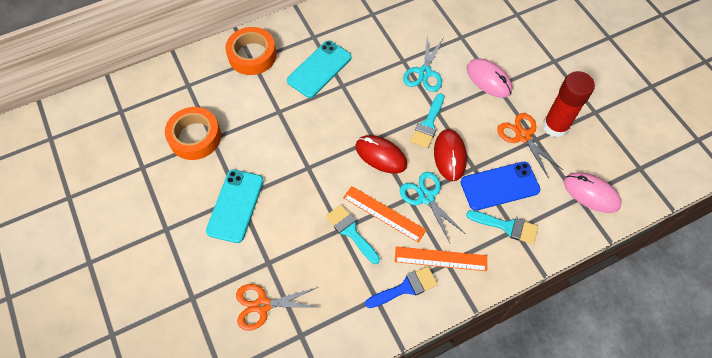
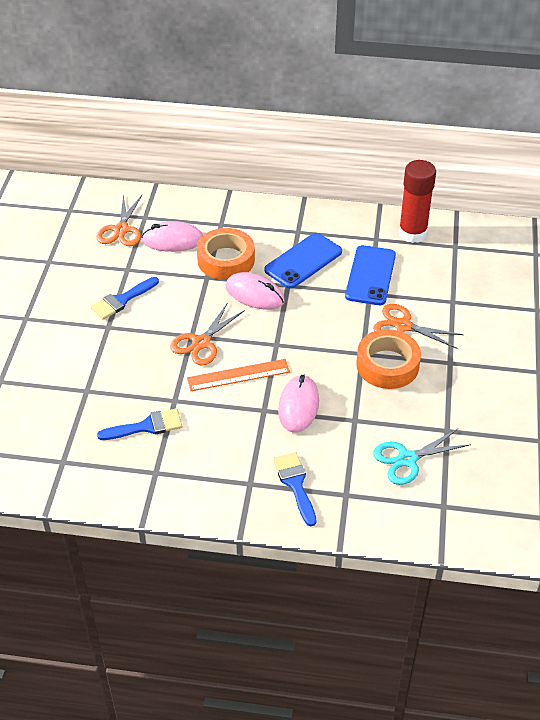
blue brush: [365,266,438,308] = 1 -> [91,277,159,320] [97,408,182,440] [273,452,316,526] = 3
blue phone: [461,162,540,211] = 1 -> [264,233,342,289] [345,245,396,305] = 2
orange ruler: [343,186,426,243] [395,246,487,271] = 2 -> [187,359,290,391] = 1
orange scissors: [236,284,319,331] [497,113,563,178] = 2 -> [96,194,142,246] [170,304,245,366] [373,304,464,349] = 3
pink mouse: [467,58,512,98] [564,172,622,213] = 2 -> [141,221,203,252] [225,272,285,310] [278,375,319,433] = 3
red mouse: [355,135,407,174] [434,129,467,181] = 2 -> none = 0
turquoise brush: [326,205,380,264] [411,93,444,148] [466,210,538,244] = 3 -> none = 0
turquoise phone: [206,169,264,243] [287,40,351,98] = 2 -> none = 0
turquoise scissors: [400,172,466,243] [403,35,443,92] = 2 -> [373,429,471,485] = 1

